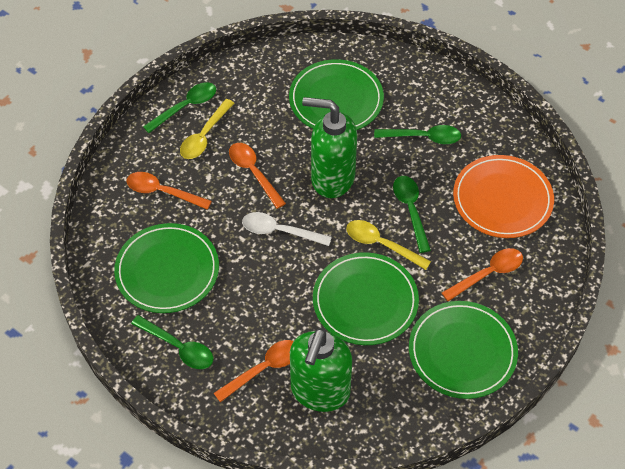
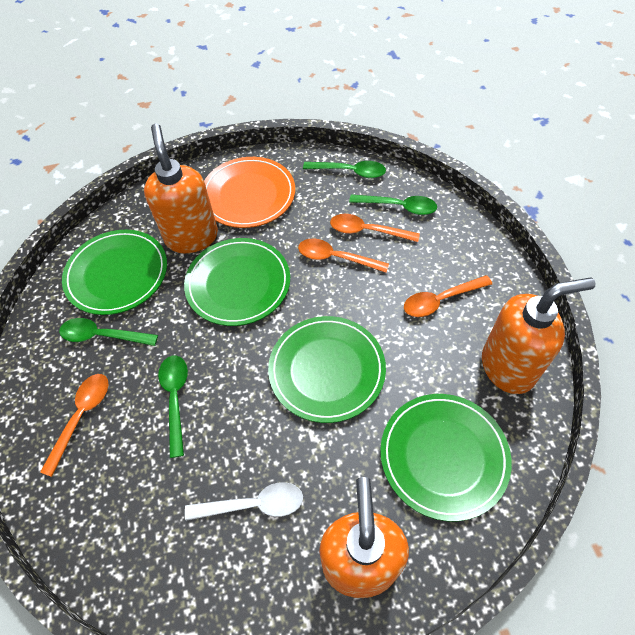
green soap dispenser: [290,328,352,412] [302,97,357,198] = 2 -> none = 0
orange soap dispenser: none = 0 -> [144,124,218,253] [319,477,409,598] [482,278,596,394] = 3
yellow spoon: [180,99,234,159] [346,220,431,270] = 2 -> none = 0

